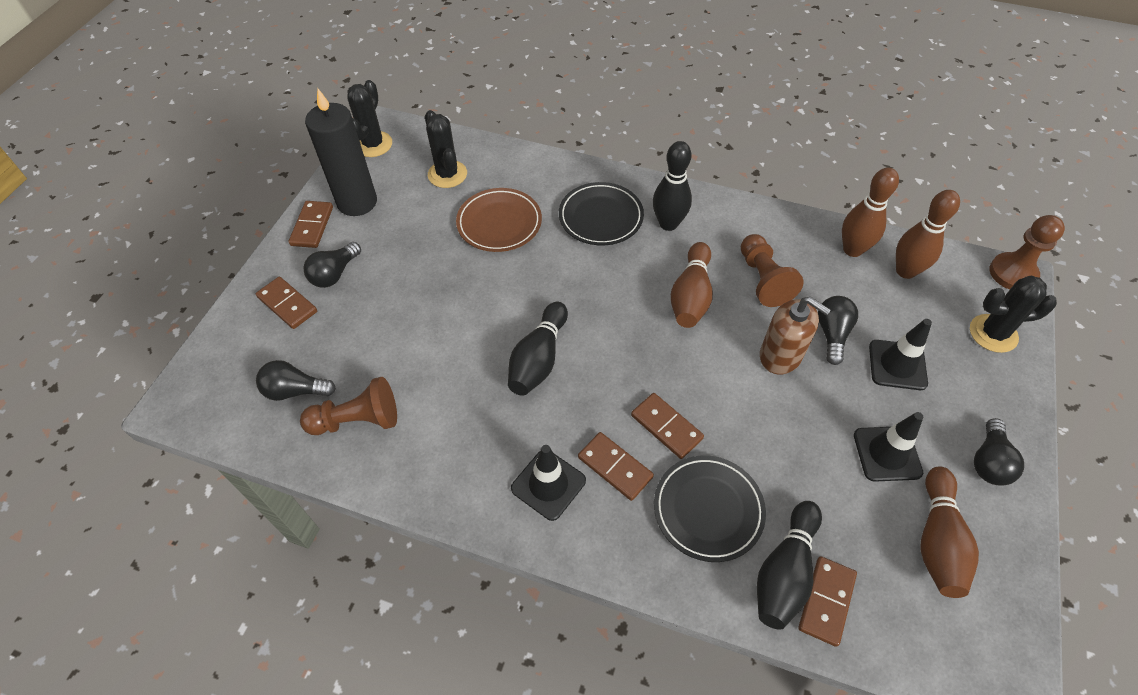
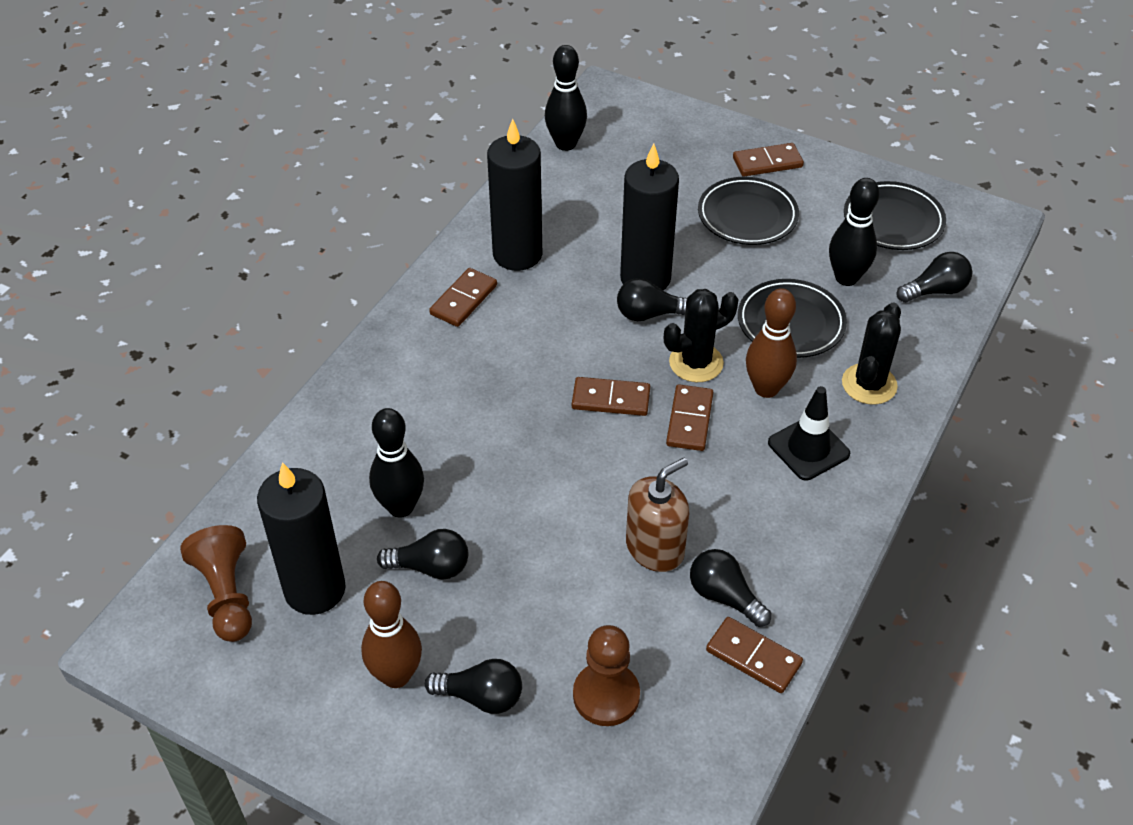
black cactus: [347,80,392,157] [425,110,467,188] [970,276,1057,353] = 3 -> [664,289,738,382] [842,303,901,405] = 2
black candle: [305,88,377,216] = 1 -> [257,462,346,615] [487,119,542,271] [620,144,679,291] = 3
black light bulb: [256,360,336,401] [303,242,361,288] [818,296,858,365] [974,418,1024,485] = 4 -> [377,529,468,580] [425,659,522,714] [617,278,687,321] [690,549,771,627] [897,252,972,303] = 5
black plate: [559,182,644,245] [654,455,766,562] = 2 -> [698,177,799,245] [738,279,847,358] [844,181,946,250] = 3
black traffic cone: [511,445,586,521] [854,412,923,482] [869,319,932,390] = 3 -> [768,386,850,481] = 1
brown bowling pin: [671,242,713,328] [842,168,899,257] [896,190,960,279] [921,466,979,598] = 4 -> [361,581,422,688] [746,288,797,398] = 2
brown pawn: [300,377,397,435] [741,234,804,307] [989,215,1065,289] = 3 -> [180,525,252,642] [573,625,640,726] = 2
brown plate: [456,188,542,252] = 1 -> none = 0

